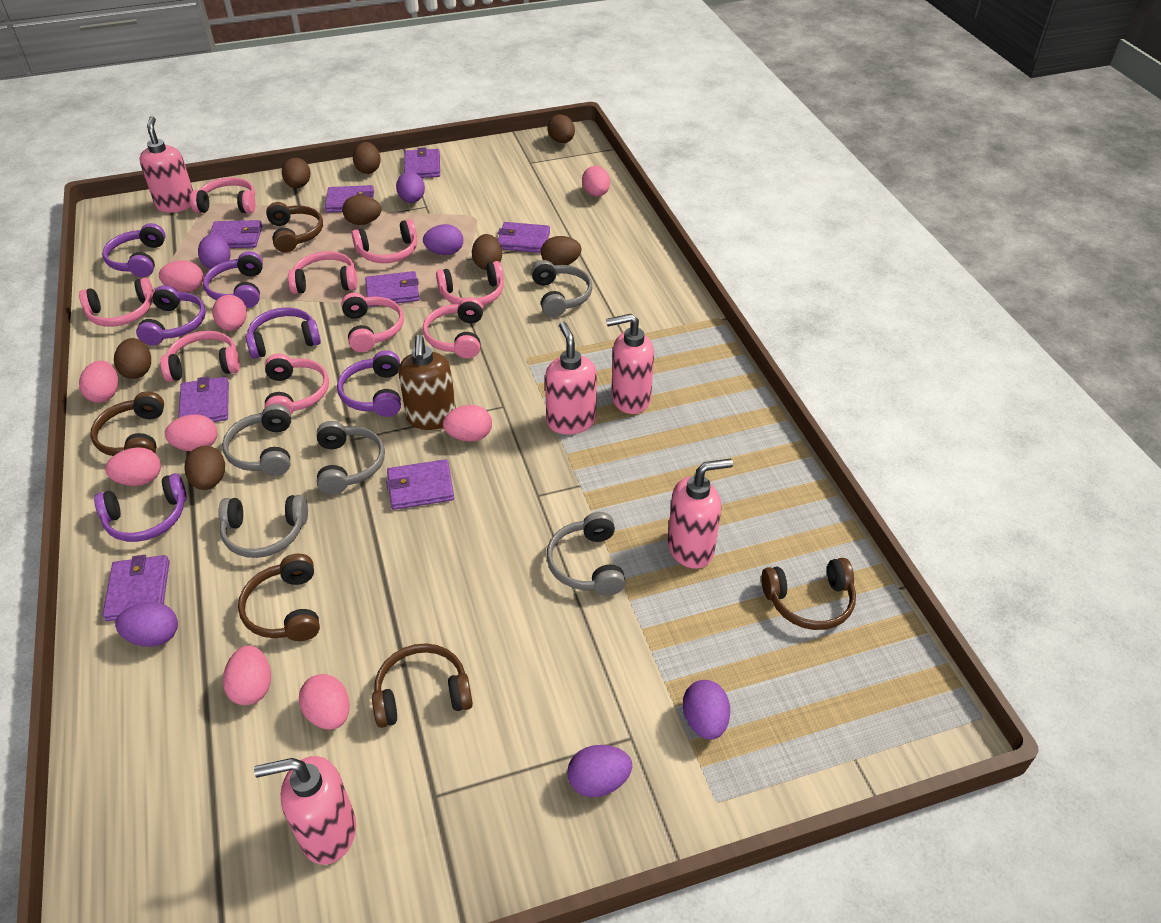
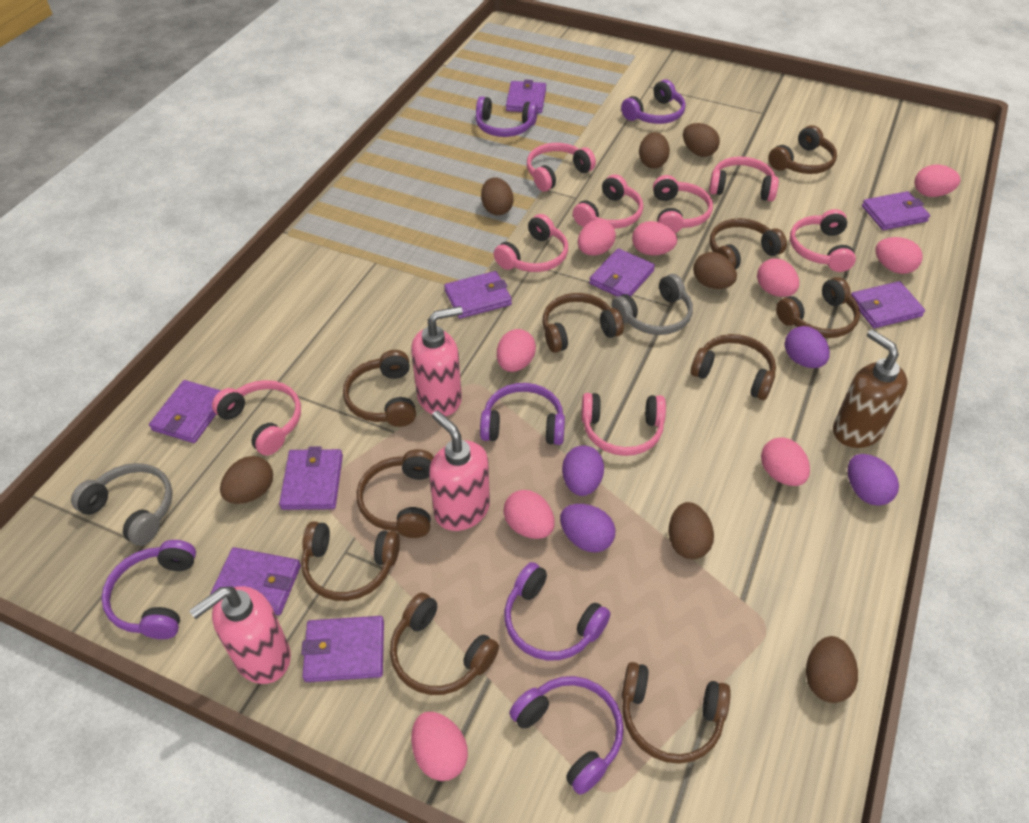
brown egg: [114,338,151,379] [184,446,225,490] [282,158,311,188] [342,195,381,225] [353,142,381,174] [472,234,502,270] [541,236,581,265] [547,114,575,143] = 8 -> [220,456,273,504] [481,177,514,215] [639,132,670,168] [668,502,714,559] [683,123,720,157] [693,252,737,289] [806,636,858,703] = 7
brown headphones: [90,391,164,456] [238,553,320,641] [266,202,323,253] [372,643,473,728] [761,558,856,630] = 5 -> [301,521,400,601] [343,350,416,427] [357,449,434,538] [390,593,499,695] [543,293,624,353] [622,662,731,764] [691,334,776,400] [710,218,787,269] [768,125,837,174] [776,277,860,338] = 10
grey headphones: [218,495,308,558] [222,404,291,476] [317,421,385,494] [531,260,593,317] [546,512,626,596] = 5 -> [71,463,173,546] [612,274,693,335] = 2
pink headphones: [79,278,154,327] [160,331,240,382] [190,177,255,213] [264,354,329,415] [288,251,357,294] [341,293,404,352] [352,219,417,263] [423,297,483,359] [436,261,504,305] = 9 -> [212,380,301,456] [494,214,568,272] [527,143,596,192] [573,174,643,229] [581,393,666,456] [653,175,713,233] [709,157,779,201] [790,209,856,272] = 8
pink soap dispenser: [139,116,193,212] [254,756,356,864] [545,322,597,435] [606,314,654,414] [667,459,733,569] = 5 -> [189,586,291,684] [411,306,463,416] [429,410,490,531] = 3
purple egg: [115,602,178,647] [198,234,230,269] [396,172,425,203] [423,224,463,255] [567,745,632,797] [683,680,730,740] = 6 -> [560,504,616,552] [562,445,604,496] [785,326,830,368] [848,454,899,506] = 4
purple wallet: [102,555,170,621] [178,377,229,422] [209,220,262,248] [325,185,374,213] [365,271,419,307] [386,459,454,510] [404,147,440,178] [498,222,550,253] = 8 -> [149,380,221,443] [210,547,301,615] [279,446,343,510] [301,616,384,682] [444,271,512,319] [506,80,546,113] [589,248,655,297] [851,281,925,328] [862,191,930,230] = 9

